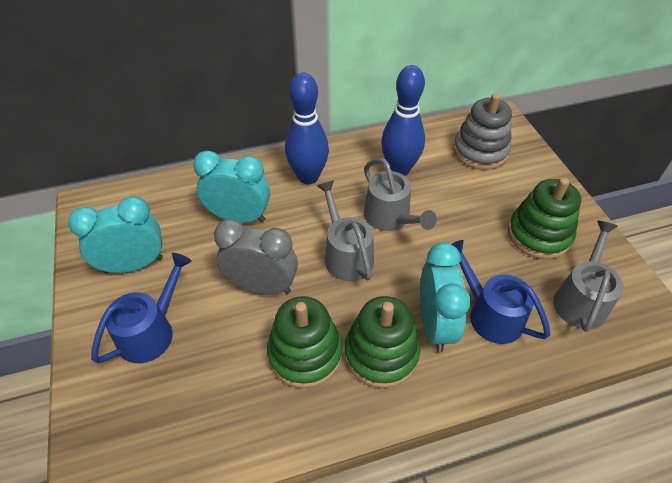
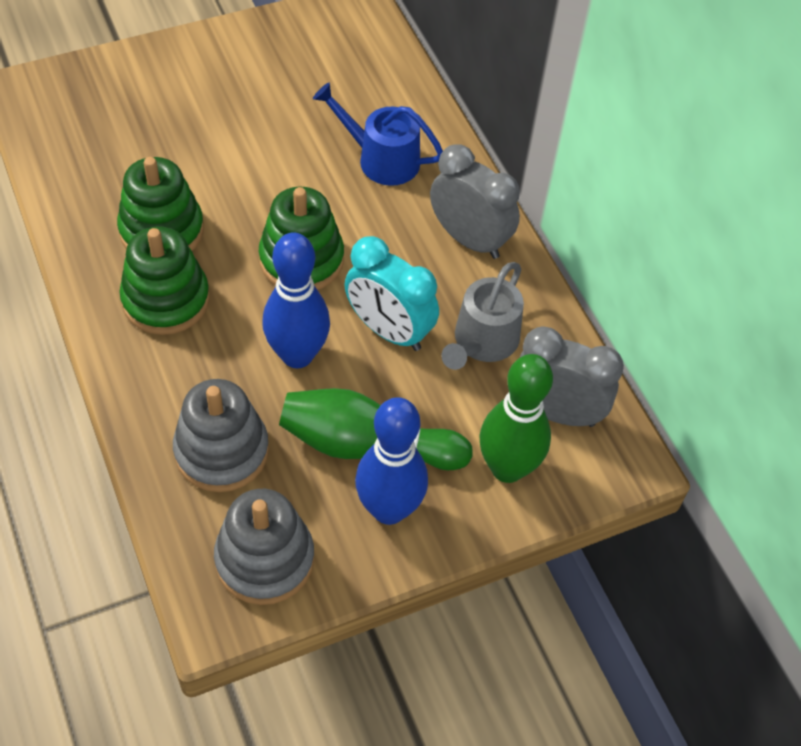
blue watering can: [91,253,192,363] [451,240,550,344] = 2 -> [313,83,443,186] = 1
green bowling pin: none = 0 -> [279,388,473,470] [480,354,553,483] = 2
grey clock: [214,219,298,295] = 1 -> [430,144,520,259] [520,326,624,427] = 2
grey stacking toy: [453,93,512,170] = 1 -> [173,379,269,492] [214,489,314,605] = 2
grey watering can: [317,180,374,281] [364,158,437,231] [553,221,623,332] = 3 -> [442,262,524,370] = 1
turquoise clock: [68,196,163,273] [193,151,270,223] [420,242,471,352] = 3 -> [344,236,439,351] = 1

